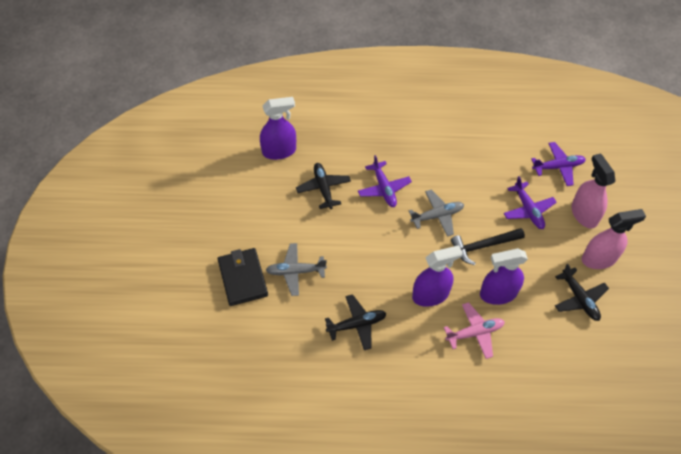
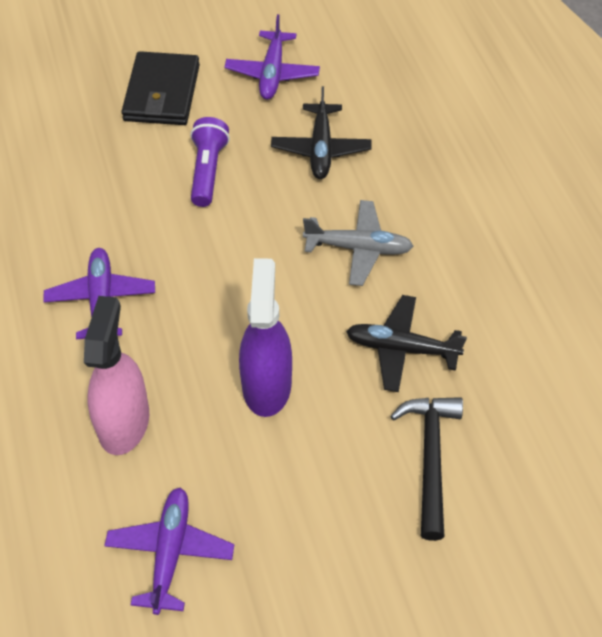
black plane: [296,163,351,209] [325,294,387,350] [555,264,609,321] = 3 -> [271,86,371,179] [346,295,467,392] = 2
grey plane: [266,243,327,296] [409,189,464,237] = 2 -> [303,200,413,286] = 1
pink plane: [444,302,505,359] = 1 -> none = 0
pink spray bottle: [571,153,615,229] [581,209,646,269] = 2 -> [84,296,149,455] = 1
purple flashlight: none = 0 -> [190,117,230,207] = 1
purple spray bottle: [260,97,296,160] [412,245,462,307] [480,248,528,305] = 3 -> [239,258,292,417] = 1

